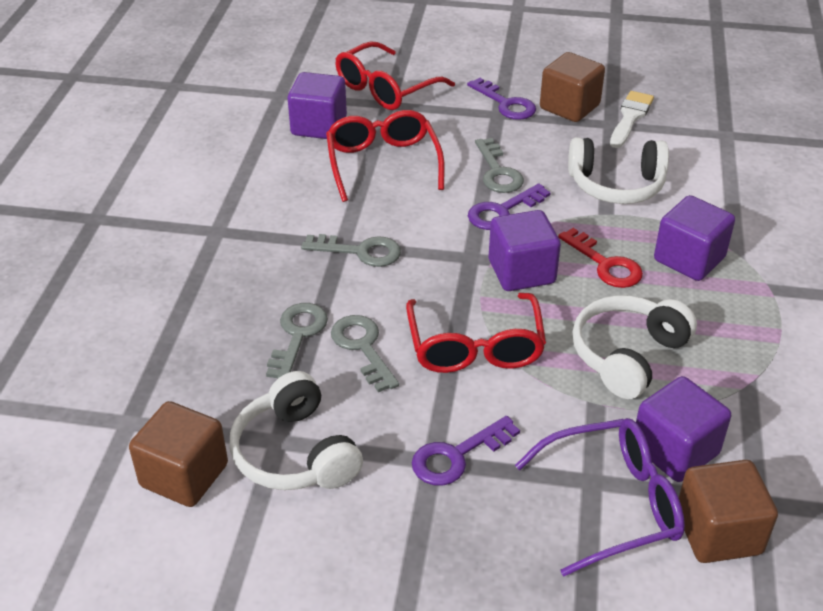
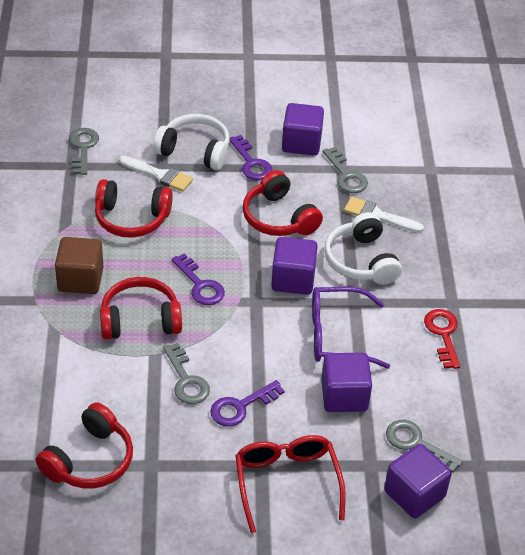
brown cube: [129,401,228,507] [540,52,605,122] [679,460,778,563] = 3 -> [55,237,104,294] = 1
red glasses: [326,110,445,202] [336,41,455,110] [406,293,546,373] = 3 -> [235,435,346,533] = 1
red headphones: none = 0 -> [36,402,133,489] [95,179,173,238] [100,277,182,339] [243,170,323,236] = 4
white brush: [610,91,654,148] = 1 -> [119,156,193,192] [344,197,424,233] = 2
white headphones: [229,371,363,490] [568,137,669,204] [572,295,697,399] = 3 -> [153,114,230,170] [324,212,402,285] = 2

